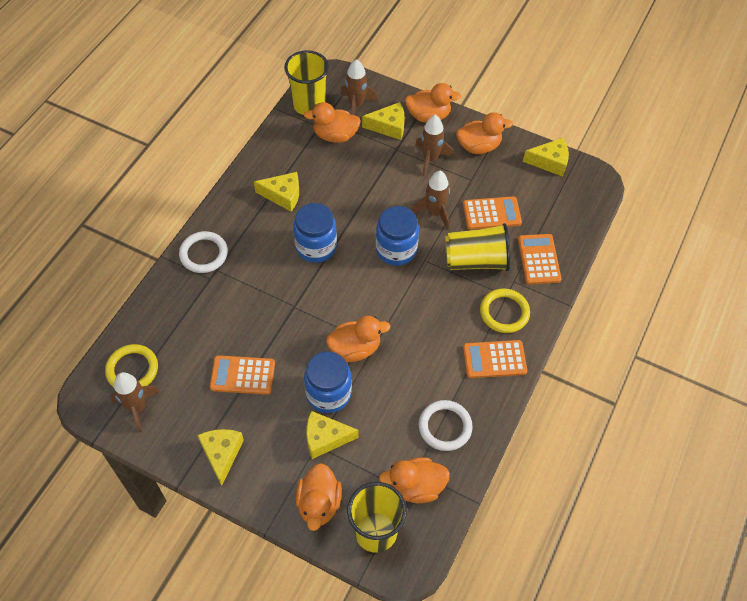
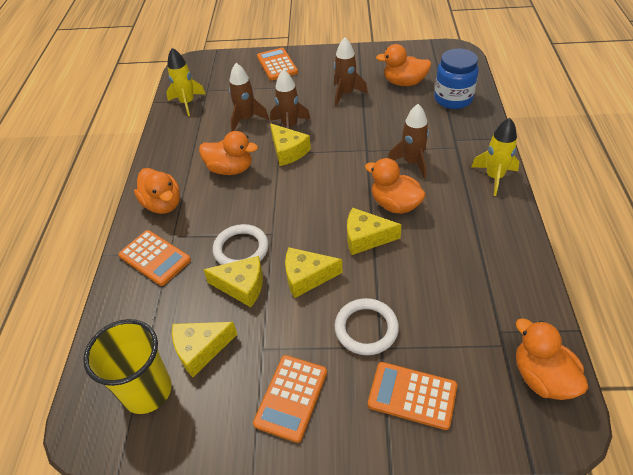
blue jar: [293,203,337,263] [304,351,352,413] [376,206,419,266] = 3 -> [434,48,479,109] = 1
orange duck: [296,463,342,531] [304,102,361,143] [326,316,391,362] [379,457,450,503] [405,83,461,122] [456,112,513,154] = 6 -> [134,168,180,214] [199,131,258,175] [365,158,426,214] [376,44,431,86] [516,318,588,400] = 5
yellow cup: [284,50,329,115] [347,482,407,553] [445,223,510,271] = 3 -> [83,319,172,414] = 1
yellow ring: [105,344,158,387] [480,288,530,333] = 2 -> none = 0
yellow rocket: none = 0 -> [166,48,205,116] [471,118,519,196] = 2

